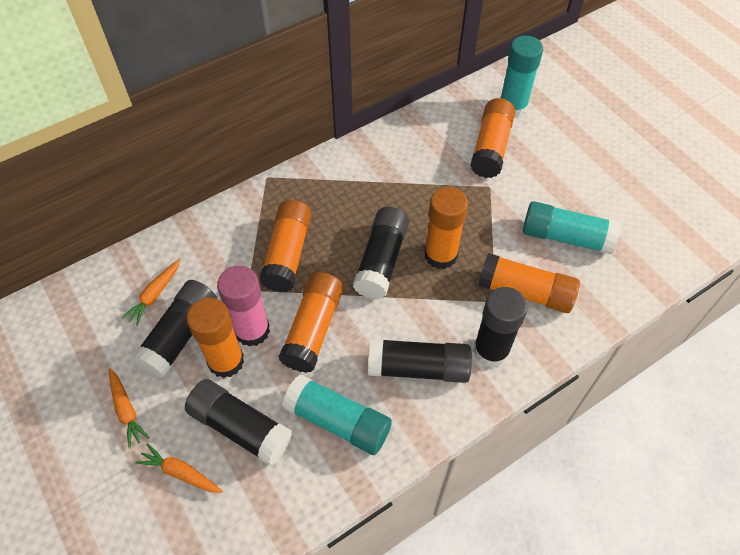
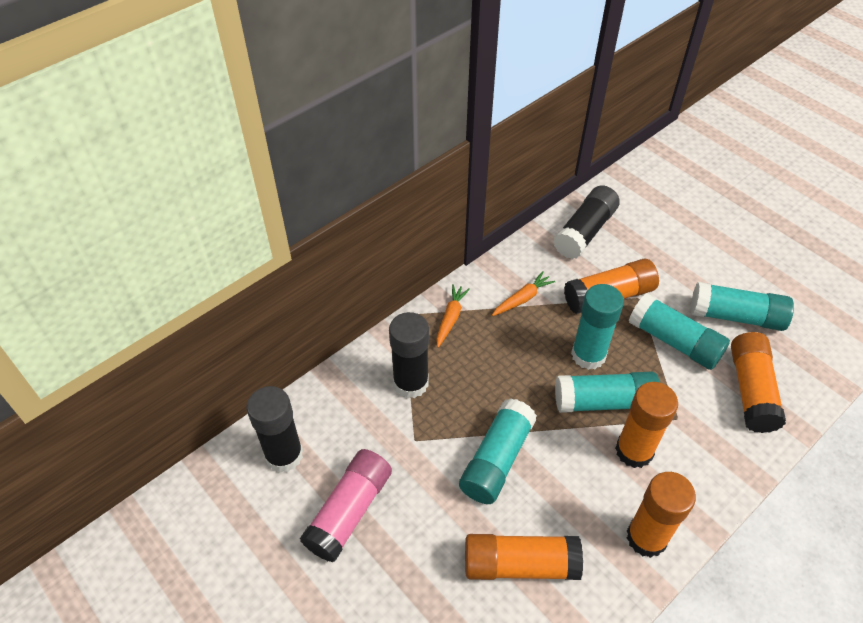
black glue stick: [131,280,217,379] [185,379,292,466] [353,207,409,299] [368,339,472,383] [473,287,528,367] = 5 -> [247,386,303,473] [389,312,429,398] [553,185,620,259] = 3
orange carrot: [108,368,150,448] [122,259,180,326] [135,443,223,493] = 3 -> [436,284,470,348] [492,271,555,316] = 2
orange glue stick: [187,298,244,378] [259,200,312,292] [279,272,343,373] [424,187,468,269] [470,98,515,178] [478,253,580,313] = 6 -> [465,534,583,580] [564,259,659,314] [615,382,678,468] [627,472,696,558] [731,332,786,433] = 5
turquoise glue stick: [282,374,392,455] [500,36,543,118] [523,201,621,255] = 3 -> [459,398,537,504] [555,372,660,413] [571,284,624,370] [629,293,730,370] [691,282,794,331] = 5

